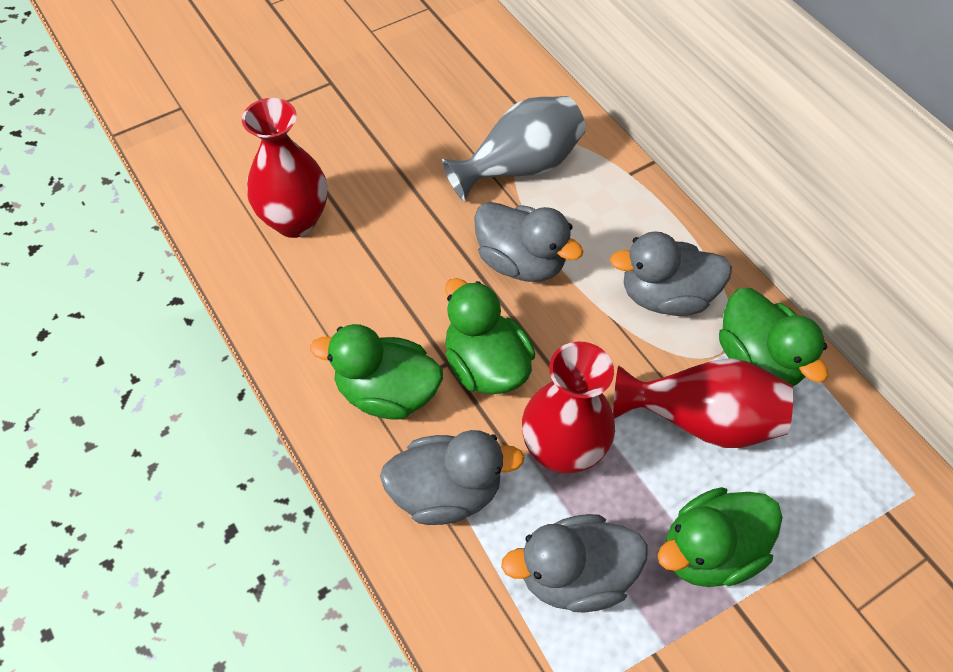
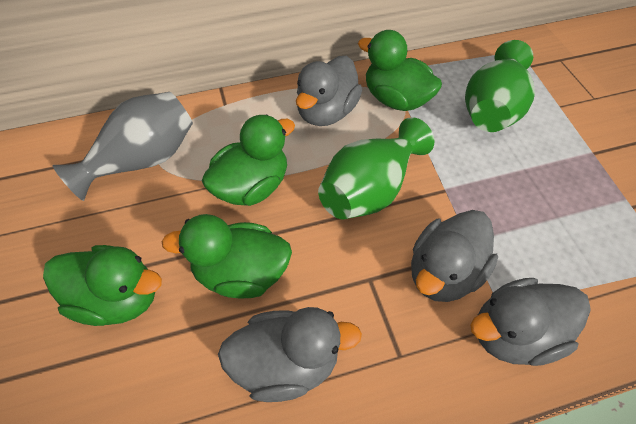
green vase: none = 0 -> [318,117,435,219] [465,40,535,132] = 2
red vase: [242,98,327,238] [522,342,615,474] [613,358,793,448] = 3 -> none = 0

